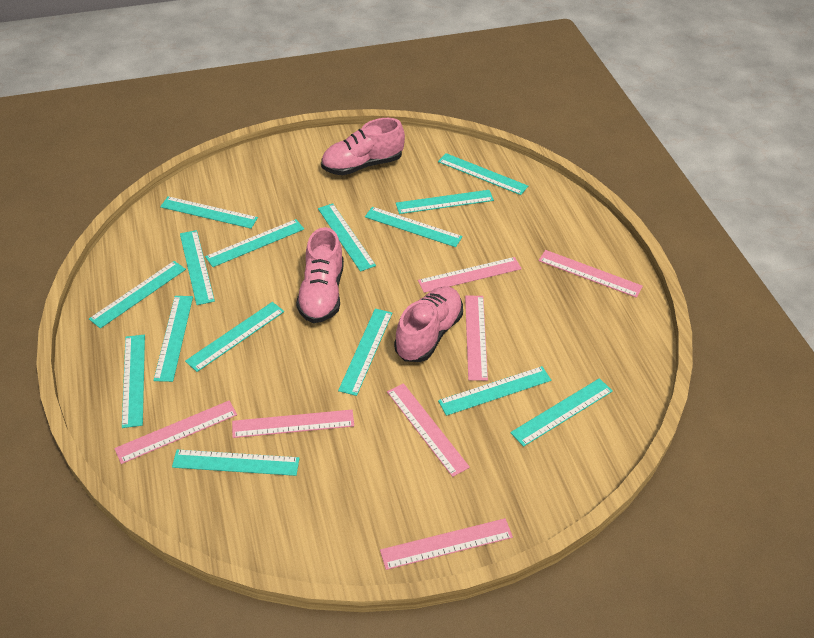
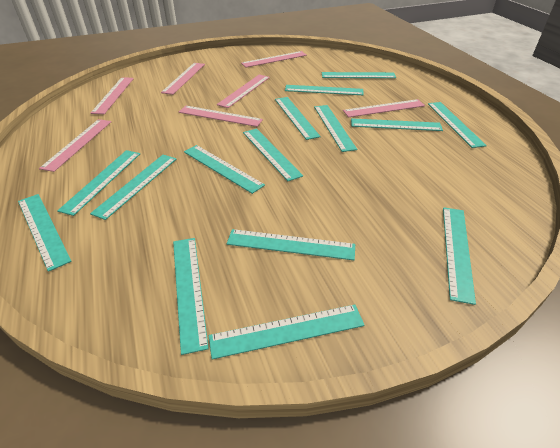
pink shoe: [296,227,344,323] [321,118,405,175] [394,286,463,362] = 3 -> none = 0

